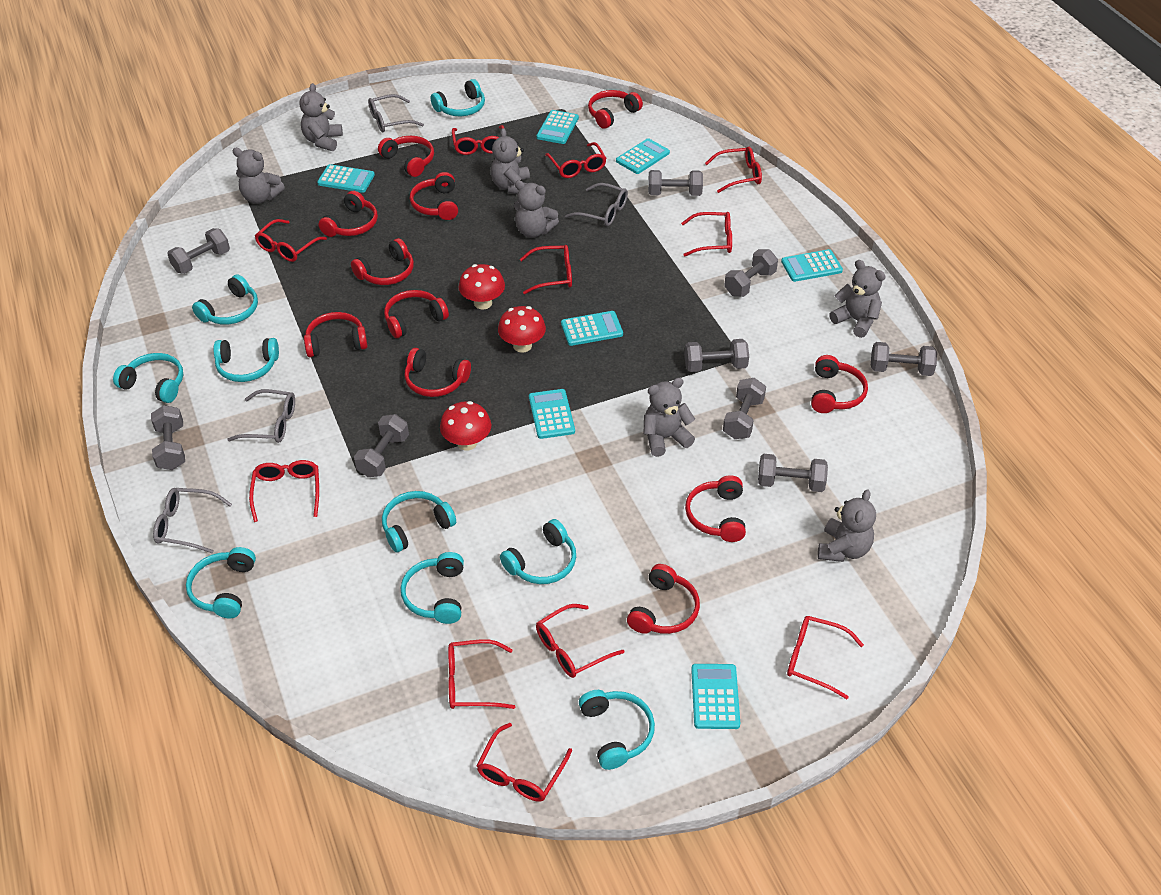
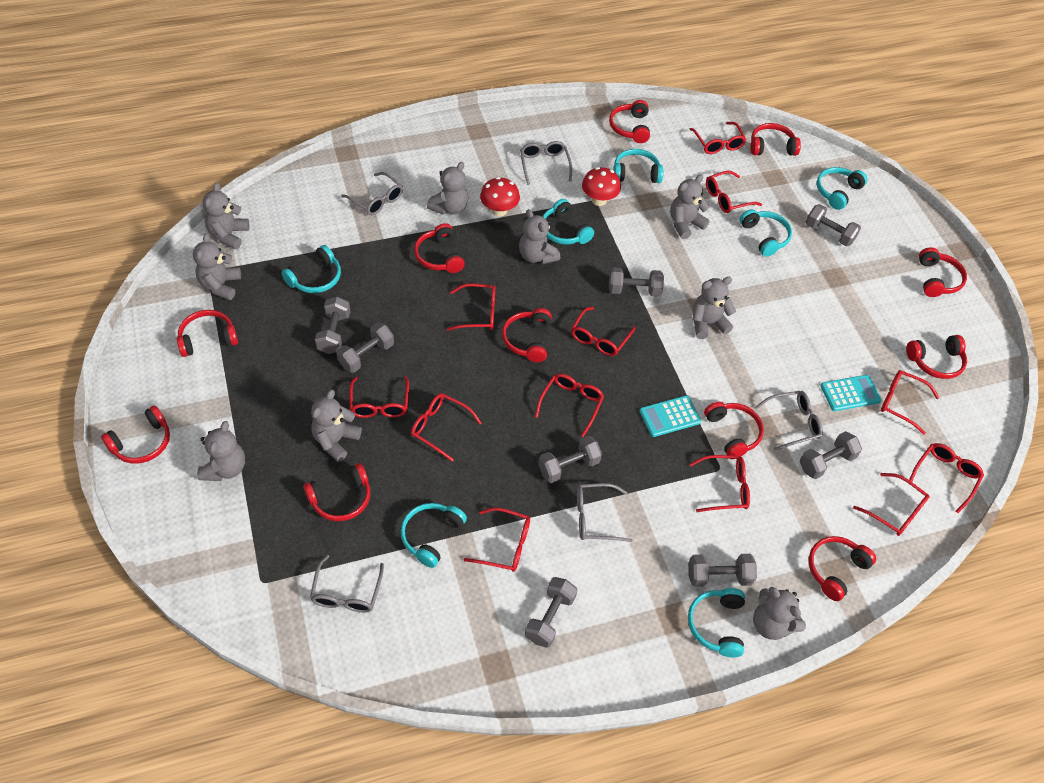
grey dumbbell: [151,405,185,470] [167,228,230,274] [354,414,409,477] [648,170,703,196] [684,339,749,372] [723,378,766,439] [724,249,778,297] [758,454,828,492] [871,342,937,376] = 9 -> [315,296,350,354] [336,323,394,373] [525,577,578,648] [538,436,602,483] [609,267,664,297] [688,554,757,587] [799,431,862,479] [806,204,861,246] = 8
grey glasses: [153,488,232,553] [227,389,295,443] [368,94,424,132] [565,183,628,226] = 4 -> [310,555,384,613] [341,172,403,215] [520,141,572,185] [577,483,633,542] [755,391,823,451] = 5
grey teddy bear: [233,148,285,204] [299,83,343,151] [491,128,530,194] [514,180,559,238] [644,378,695,457] [818,489,876,562] [829,260,886,338] = 7 -> [193,233,241,300] [197,421,245,481] [203,183,249,250] [311,390,362,462] [427,162,468,215] [519,209,560,264] [670,175,710,239] [692,277,736,339] [753,587,806,640] = 9
red glasses: [249,460,319,522] [255,219,327,262] [448,639,515,709] [452,125,504,155] [477,723,572,802] [520,245,572,294] [536,604,624,678] [545,142,607,178] [681,212,732,256] [705,147,762,193] [787,616,864,699] = 11 -> [349,376,409,418] [411,393,482,462] [447,283,495,331] [463,508,530,572] [535,373,604,437] [571,307,635,356] [689,122,746,154] [689,455,750,512] [706,171,762,213] [853,473,929,536] [881,370,940,434] [909,443,984,513] = 12
red mushroom: [440,401,491,451] [459,264,505,310] [498,306,546,353] = 3 -> [480,177,520,217] [582,167,621,206] = 2
turquoise calculator: [317,164,375,193] [529,389,575,439] [536,110,579,144] [561,311,623,346] [616,138,670,174] [691,664,740,729] [781,249,843,282] = 7 -> [639,395,701,437] [821,375,881,411] = 2
turquoise headphones: [113,353,183,403] [186,547,256,618] [192,274,258,325] [213,338,279,382] [382,491,456,552] [401,552,464,624] [430,79,485,116] [500,519,576,584] [579,690,655,770] = 9 -> [282,245,341,293] [401,503,467,568] [543,199,594,245] [613,149,663,183] [688,588,745,657] [740,209,792,257] [816,167,868,210] = 7

